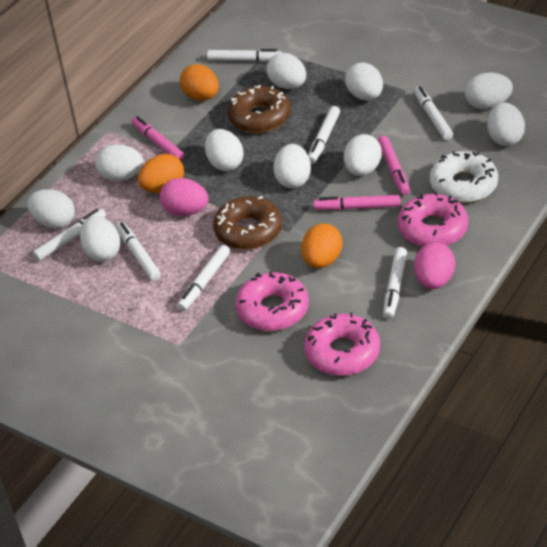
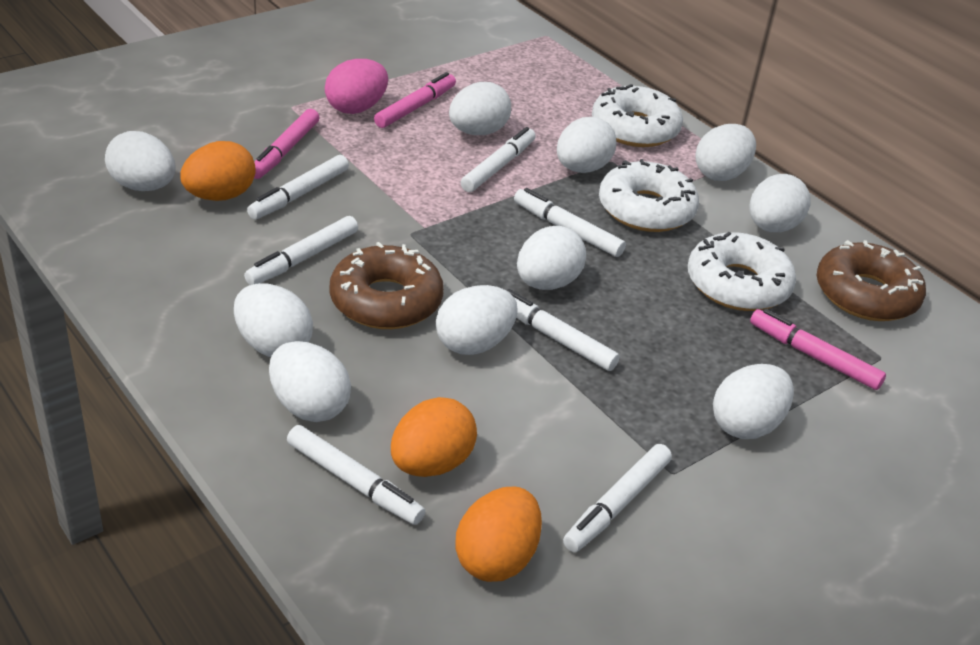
pink donut: [235,271,309,331] [304,312,380,376] [398,192,468,247] = 3 -> none = 0
pink egg: [160,178,209,216] [414,242,455,289] = 2 -> [325,59,388,114] = 1
white donut: [430,151,498,203] = 1 -> [592,84,683,147] [599,159,699,232] [688,232,796,311] = 3

